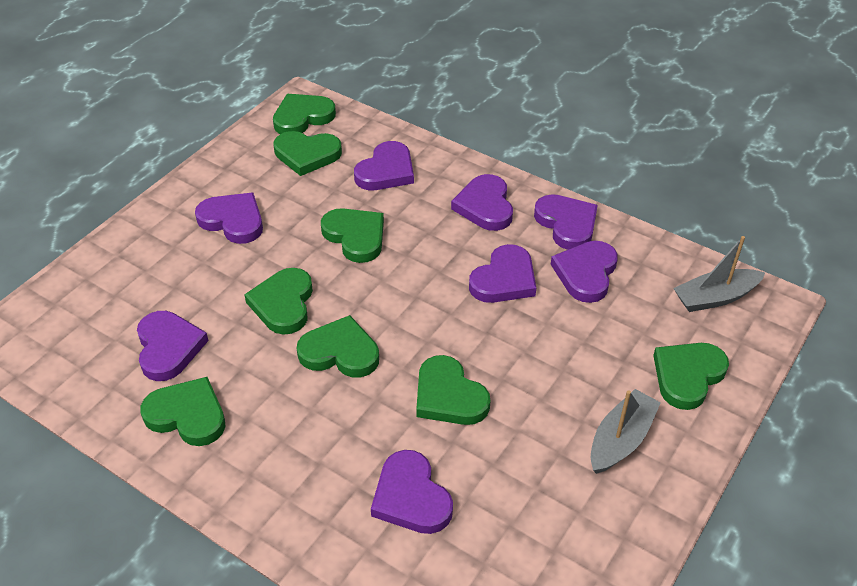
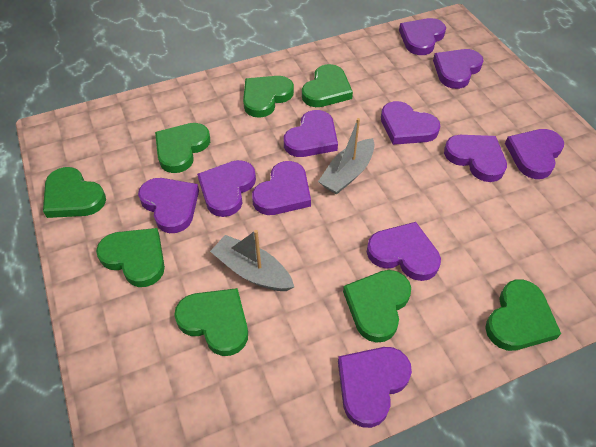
purple heart: [137,311,208,381] [195,193,263,244] [354,141,414,190] [371,450,453,534] [451,174,513,231] [469,244,536,303] [534,194,598,250] [551,241,618,303] = 8 -> [138,178,199,233] [197,160,256,217] [252,161,311,215] [284,110,338,157] [338,347,412,428] [367,222,441,281] [381,101,440,145] [399,18,446,55] [433,49,484,89] [444,135,507,182] [505,129,564,179] = 11

